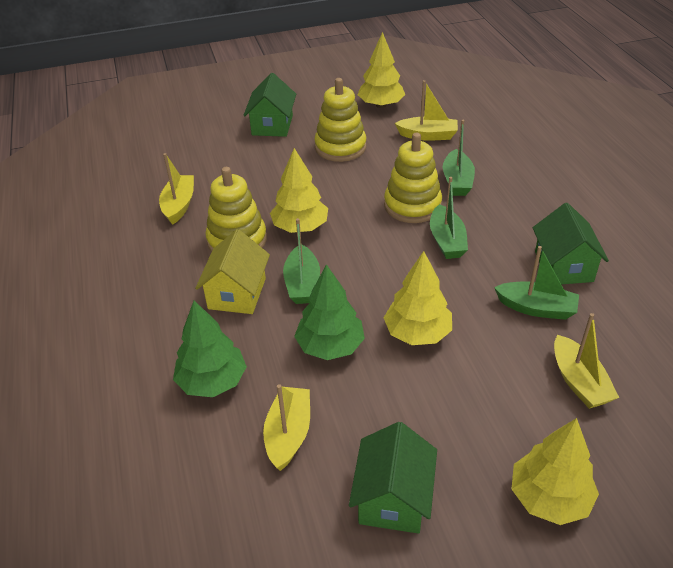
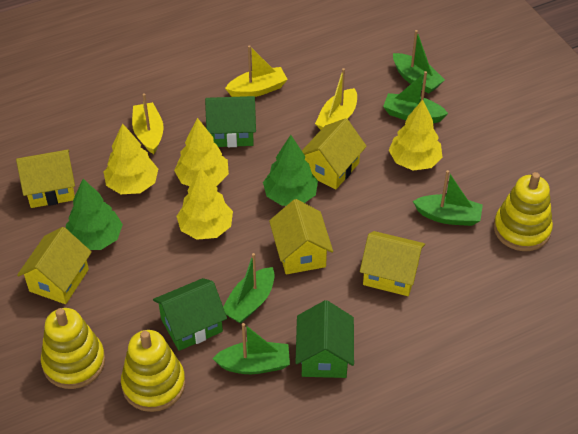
green boat: [283,218,320,304] [430,177,468,259] [443,120,475,196] [494,246,579,320] = 4 -> [212,323,290,374] [223,253,275,324] [383,71,448,123] [393,30,445,94] [413,170,483,226] = 5
yellow boat: [159,153,194,225] [263,384,310,471] [395,80,458,141] [554,313,619,409] = 4 -> [132,93,164,154] [225,45,288,97] [315,68,357,130] = 3
yellow house: [195,229,270,314] = 1 -> [16,149,75,208] [17,227,92,304] [269,199,333,274] [302,118,367,190] [360,231,425,296] = 5

